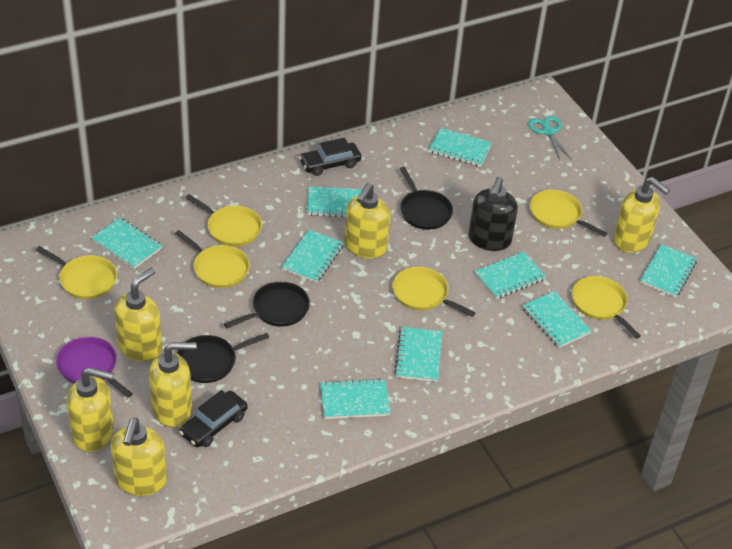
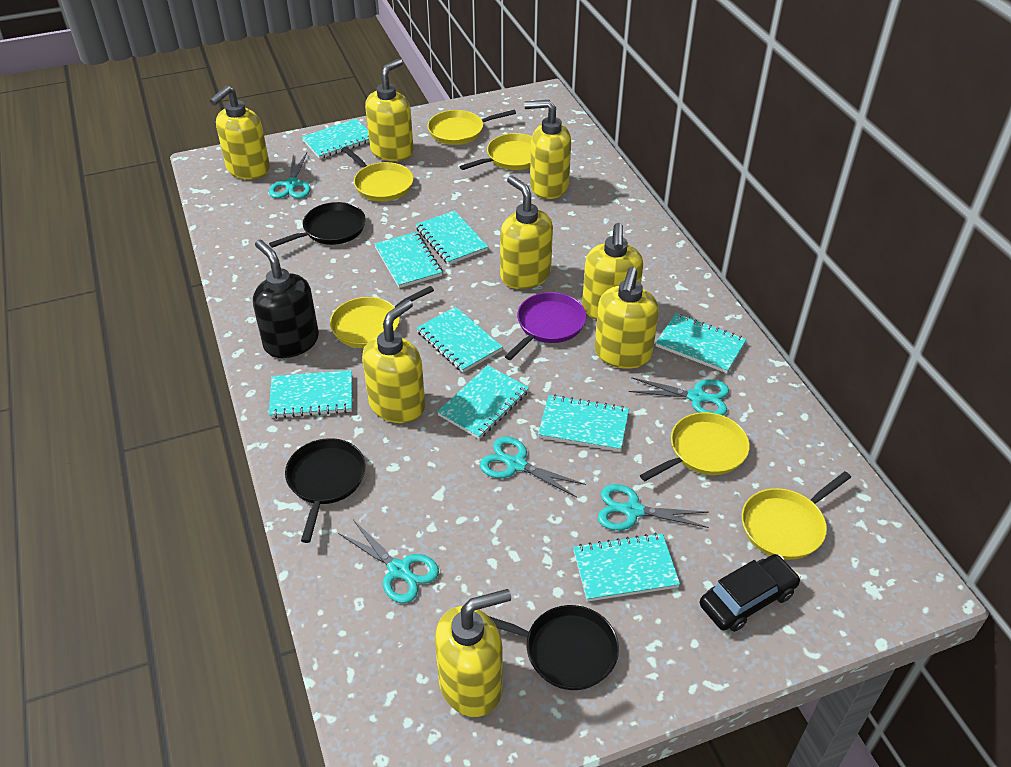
black car: [179,390,248,447] [299,138,361,176] = 2 -> [700,554,801,632] = 1
turquoise scissors: [528,116,572,160] = 1 -> [269,153,310,198] [338,520,439,603] [480,437,586,498] [598,484,709,531] [628,377,729,415] = 5
yellow soap dispenser: [67,367,114,452] [110,418,167,496] [114,268,162,361] [149,342,197,427] [344,183,390,259] [613,177,670,252] = 6 -> [210,85,270,179] [362,299,425,423] [365,59,414,161] [435,589,511,717] [500,176,553,289] [524,100,571,199] [582,223,643,320] [595,267,659,369] = 8

